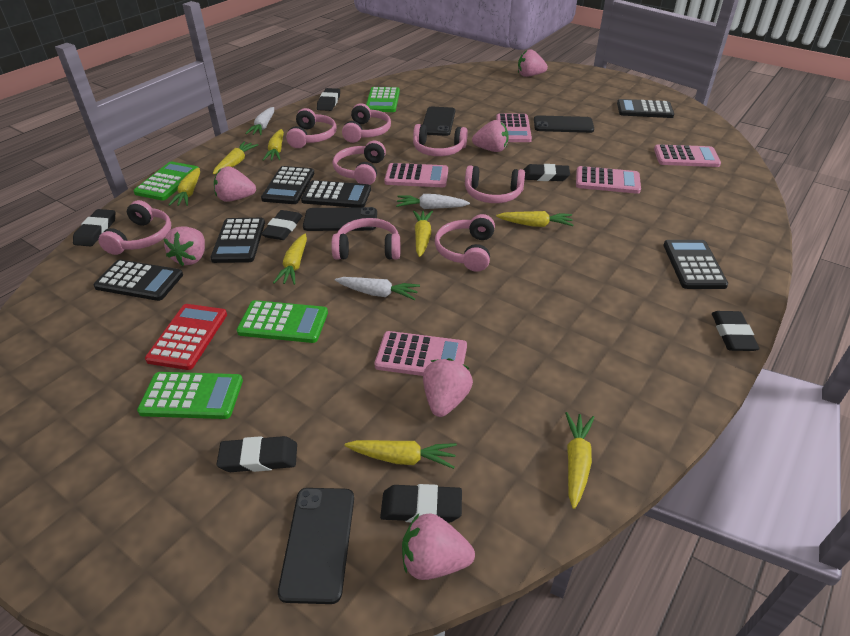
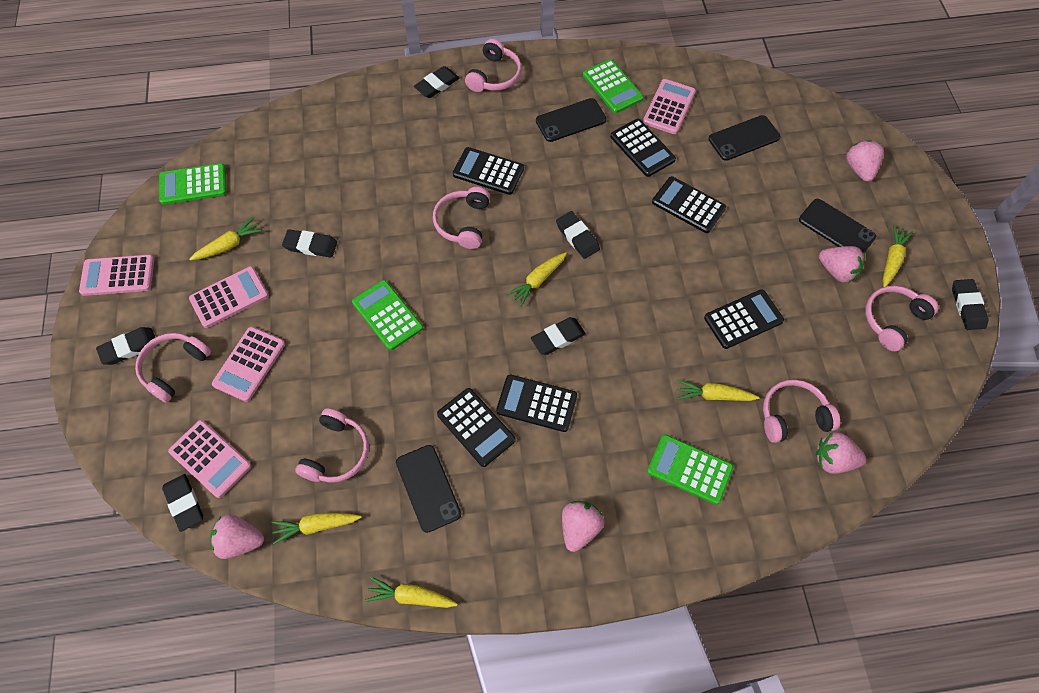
pink headphones: [99,200,171,255] [286,108,337,148] [331,218,400,260] [333,141,386,185] [342,103,391,143] [413,124,468,156] [435,214,495,272] [465,165,525,203] = 8 -> [135,333,211,403] [295,408,369,483] [433,187,490,249] [465,39,522,92] [763,379,840,443] [865,286,939,351] = 6
pink strawberry: [164,226,205,266] [214,166,256,202] [402,513,475,580] [423,358,473,417] [472,120,509,152] [518,49,548,77] = 6 -> [210,514,264,559] [562,501,604,552] [816,432,866,474] [819,246,865,283] [846,140,884,182] = 5
red calculator: [145,304,227,370] = 1 -> none = 0
white carrot: [245,107,274,135] [335,277,420,300] [396,194,470,209] = 3 -> none = 0
yellow carrot: [168,168,200,206] [213,142,258,174] [263,129,284,161] [273,234,307,285] [344,440,457,469] [413,211,433,257] [496,211,573,227] [565,412,594,509] = 8 -> [189,217,263,261] [271,513,361,544] [365,577,457,608] [506,252,567,307] [676,380,759,401] [883,225,913,287] = 6

